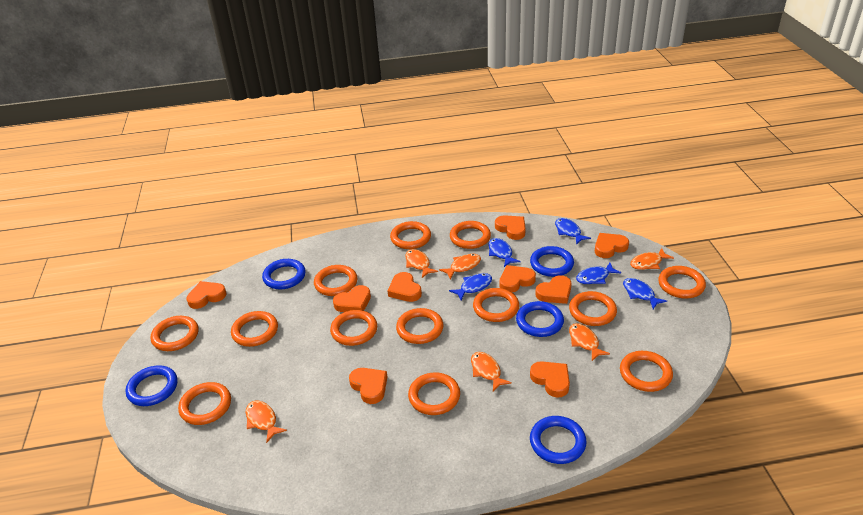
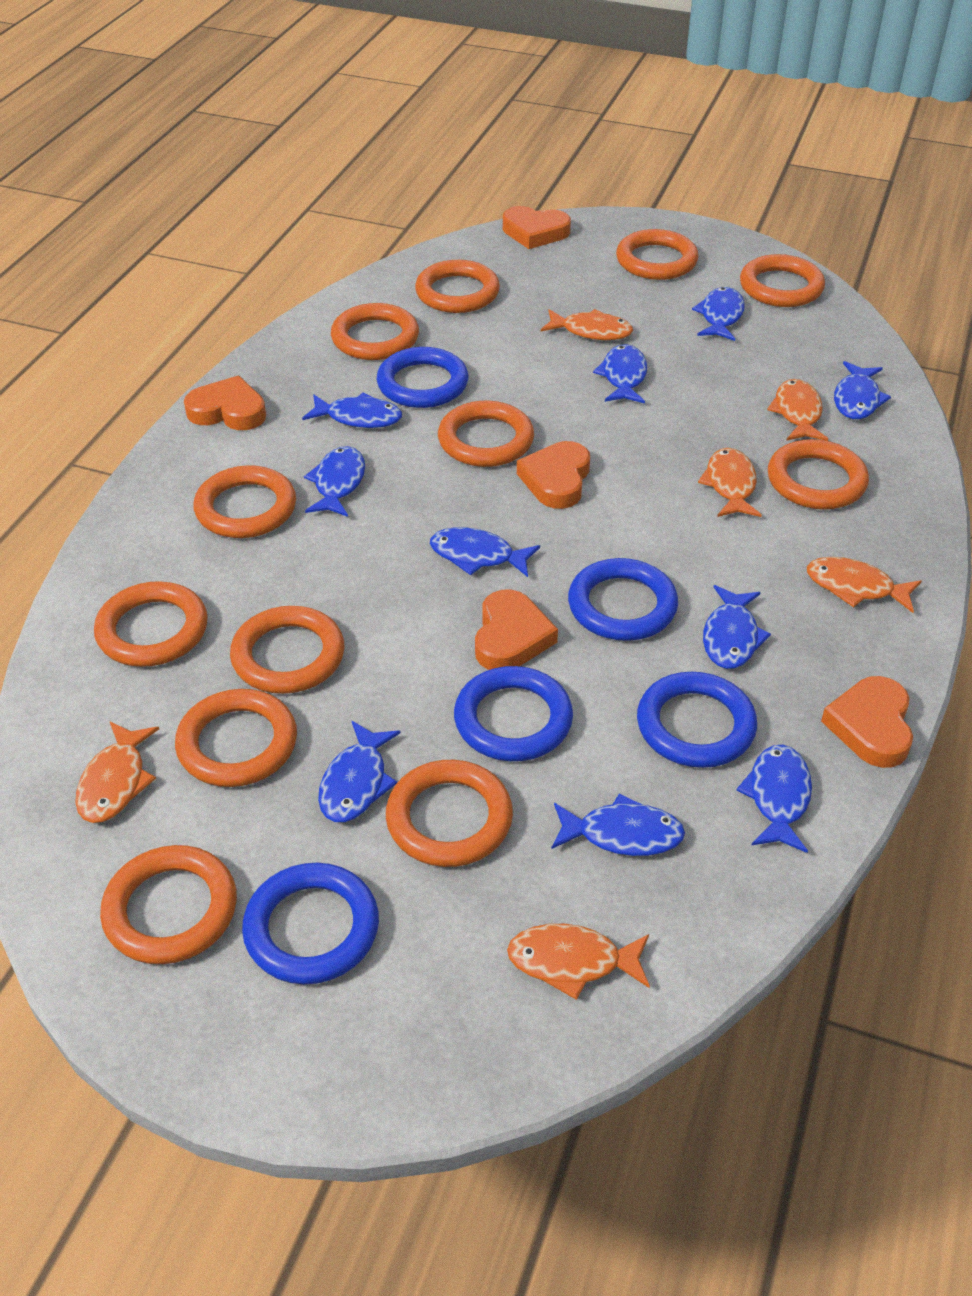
blue fish: [449,273,492,300] [488,238,521,267] [555,218,591,245] [576,263,621,284] [623,278,667,309] = 5 -> [302,393,402,428] [304,446,365,517] [318,721,401,822] [430,527,540,577] [551,793,685,856] [593,344,647,404] [692,287,745,341] [703,585,771,669] [736,745,812,853] [834,361,891,419] = 10
orange heart: [186,281,227,309] [333,285,371,312] [349,368,387,404] [388,272,422,302] [495,215,526,240] [500,265,536,292] [530,361,570,398] [535,275,572,304] [595,233,629,258] = 9 -> [184,376,266,430] [475,590,558,670] [503,206,571,249] [517,441,590,509] [821,676,913,768] = 5
orange ring: [151,316,198,351] [178,382,231,425] [231,311,278,347] [314,265,358,296] [330,310,377,346] [390,221,431,249] [396,308,443,344] [408,372,460,415] [450,221,491,249] [473,288,519,322] [569,291,617,326] [620,351,673,392] [658,266,706,299] = 13 -> [94,581,208,667] [100,845,237,964] [175,689,297,787] [193,465,296,538] [230,606,345,694] [331,303,419,360] [386,760,513,867] [415,260,500,313] [438,401,534,467] [616,229,698,280] [740,254,825,307] [768,439,869,509] = 12

